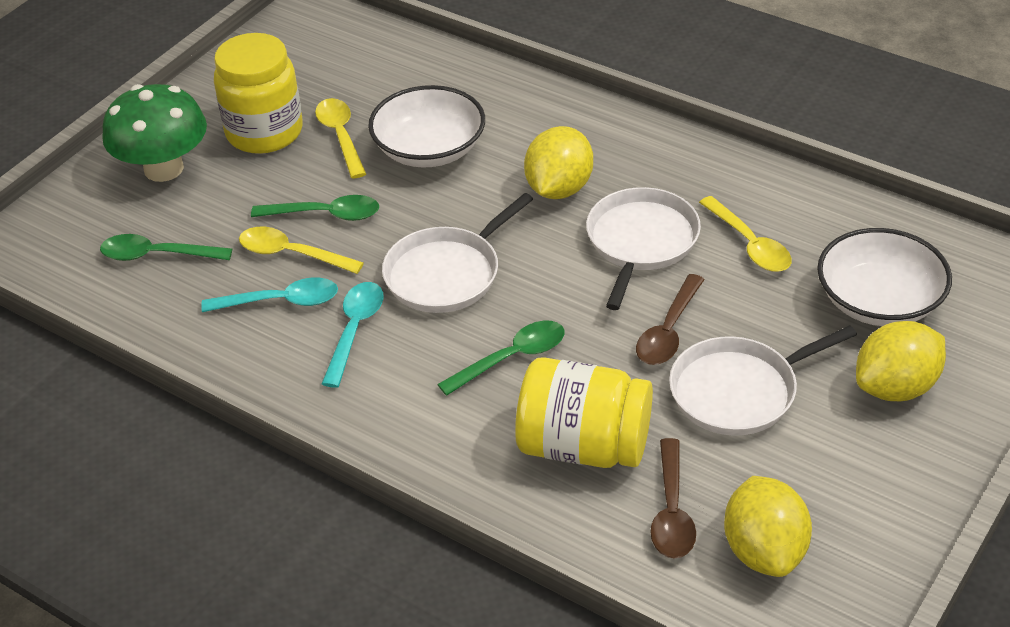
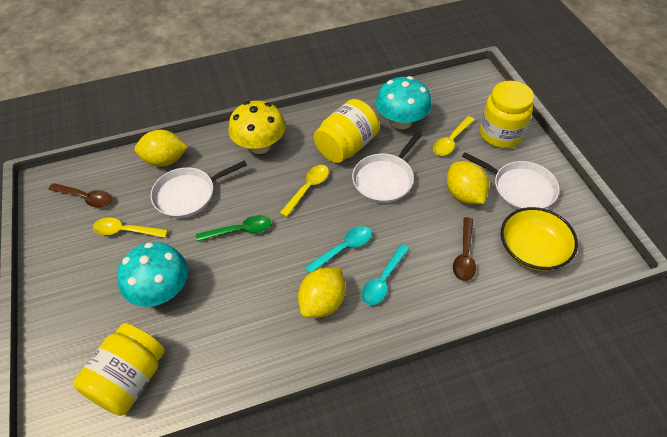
green mushroom: [102,84,207,182] = 1 -> none = 0
green spoon: [100,234,232,261] [251,195,379,221] [437,321,565,396] = 3 -> [196,215,271,242] = 1
turquoise mushroom: none = 0 -> [117,242,188,307] [376,76,432,129] = 2
white bowl: [368,85,485,167] [817,228,952,326] = 2 -> none = 0
yellow bowl: none = 0 -> [501,207,578,271] = 1
yellow jar: [214,33,303,154] [515,357,653,468] = 2 -> [73,323,165,416] [314,99,379,163] [480,81,534,148] = 3
yellow mushroom: none = 0 -> [228,101,286,154] = 1

